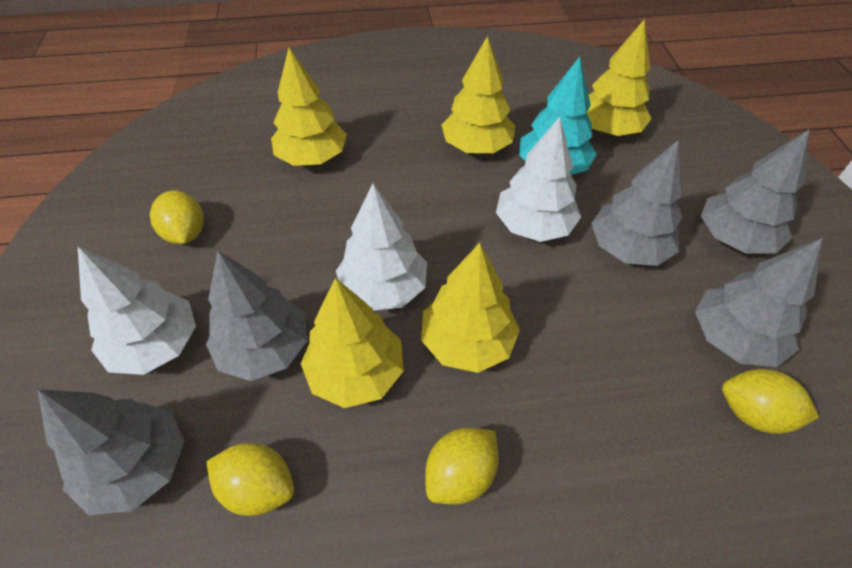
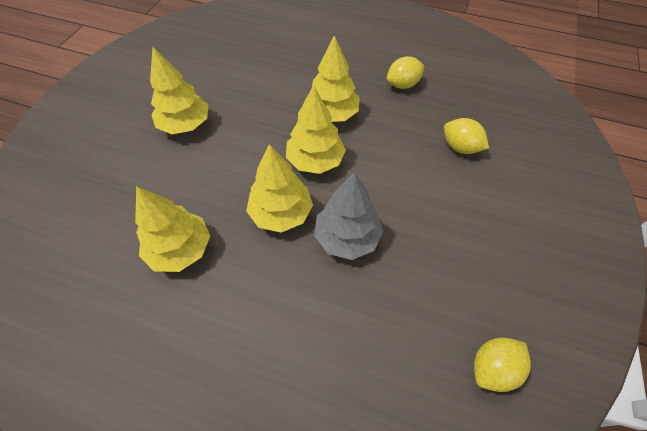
grey tree: [38,390,184,515] [206,251,308,381] [591,140,682,266] [695,238,822,367] [701,129,810,254] = 5 -> [314,172,383,260] = 1
turquoise tree: [519,57,597,175] = 1 -> none = 0
white tree: [78,246,196,375] [336,184,427,311] [496,117,581,242] = 3 -> none = 0
yellow lemon: [150,190,204,244] [207,443,294,516] [425,428,499,504] [722,369,819,434] = 4 -> [387,56,424,89] [444,118,489,154] [474,338,531,392] = 3

